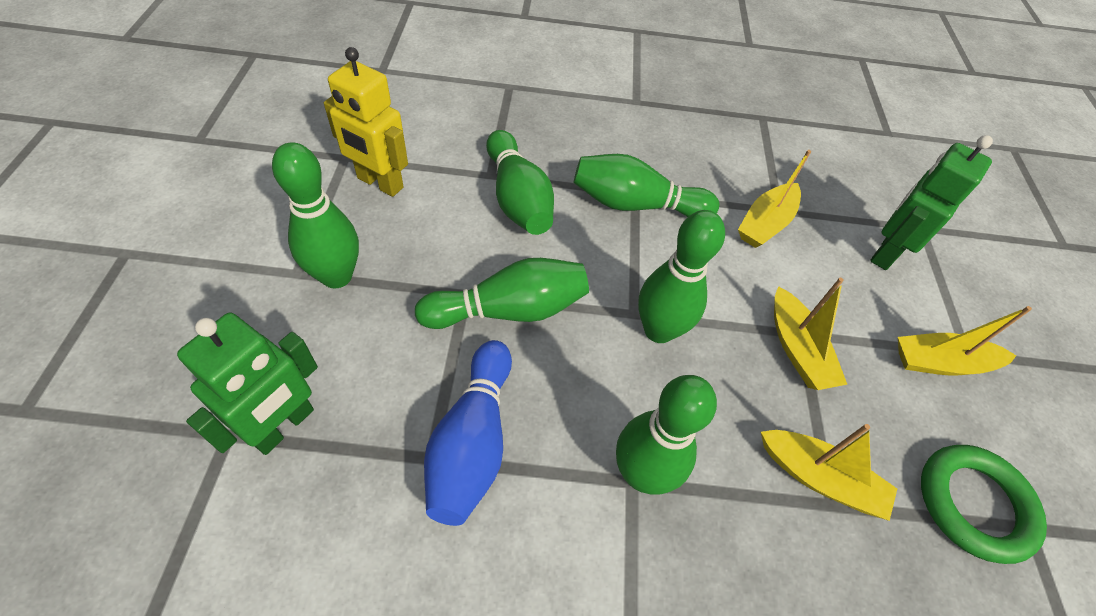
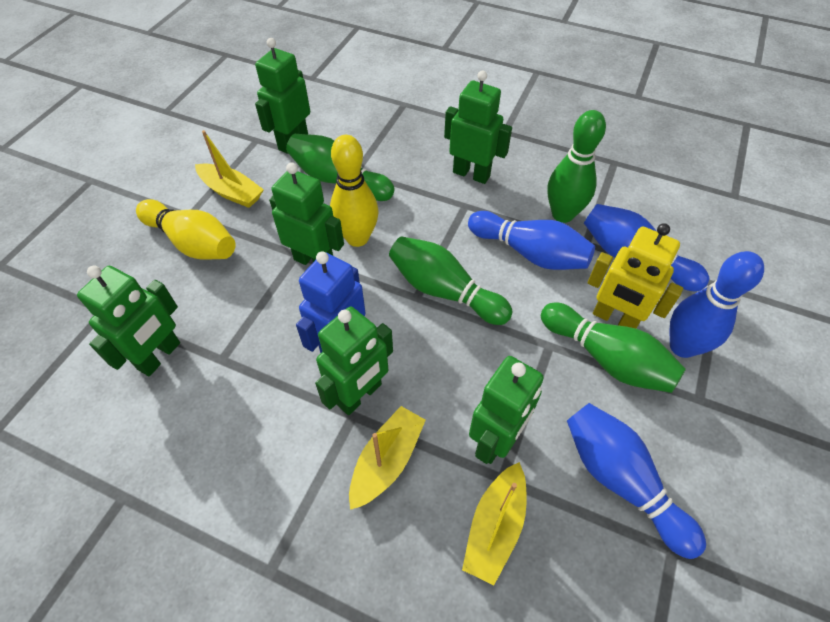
blue bowling pin: [424,340,512,526] = 1 -> [468,211,595,270] [567,403,706,559] [584,204,709,291] [669,251,764,358] = 4
blue robot: none = 0 -> [296,251,366,353] = 1
green bowling pin: [272,142,359,288] [415,258,589,329] [486,130,554,235] [574,154,719,217] [616,375,717,495] [638,210,725,343] = 6 -> [286,134,395,201] [389,236,513,325] [541,303,686,393] [547,110,606,223] = 4
green ring: [921,445,1047,564] = 1 -> none = 0
green robot: [177,313,318,455] [870,135,993,270] = 2 -> [77,266,180,376] [255,38,310,154] [269,163,344,265] [315,307,393,415] [444,71,512,184] [469,356,544,464] = 6
yellow boat: [738,150,811,248] [761,424,897,521] [774,278,848,390] [898,306,1032,376] = 4 -> [195,130,264,208] [349,406,426,510] [462,462,527,585] = 3
yellow bowling pin: none = 0 -> [136,199,236,260] [330,135,378,247] = 2

